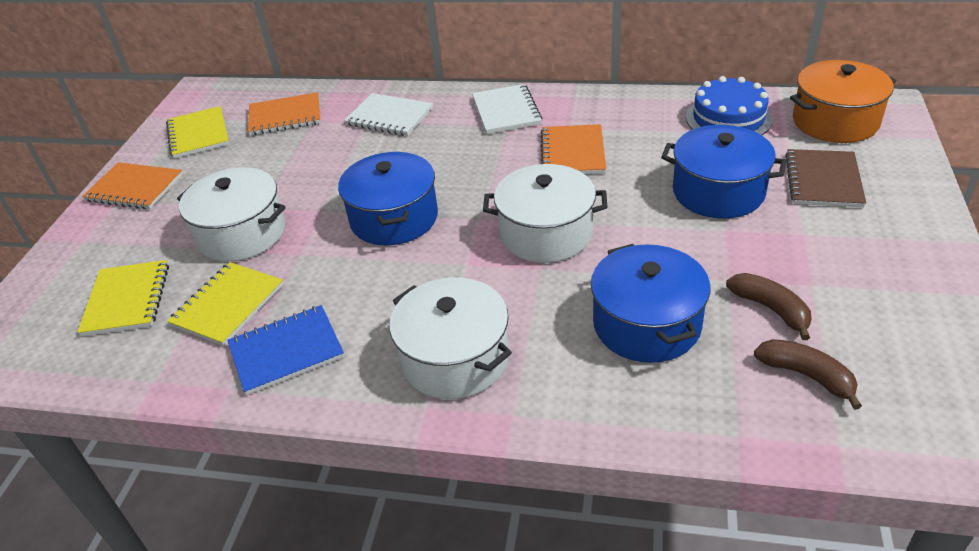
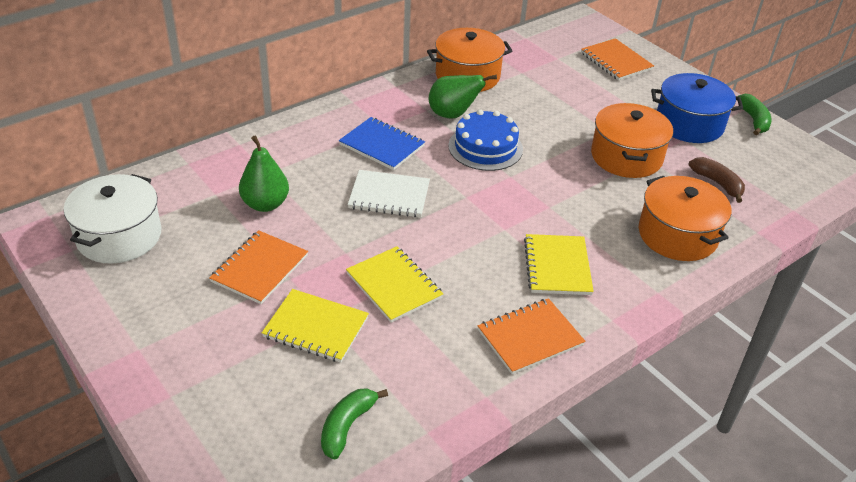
blue pot: [338,152,438,245] [591,244,710,363] [661,125,787,219] = 3 -> [651,73,743,143] = 1
brown banana: [726,273,811,340] [754,339,862,410] = 2 -> [689,157,745,203] = 1
brown notebook: [785,149,866,207] = 1 -> none = 0
green banana: none = 0 -> [321,388,388,459] [739,94,772,135] = 2
green pear: none = 0 -> [239,135,289,212] [429,75,497,119] = 2
orange pot: [790,60,896,143] = 1 -> [427,28,512,92] [591,103,673,178] [639,176,731,261] = 3
white notebook: [344,93,433,136] [472,84,542,134] = 2 -> [348,170,430,217] = 1
white pot: [177,167,286,262] [390,277,512,399] [483,164,607,263] = 3 -> [64,174,162,264] = 1

